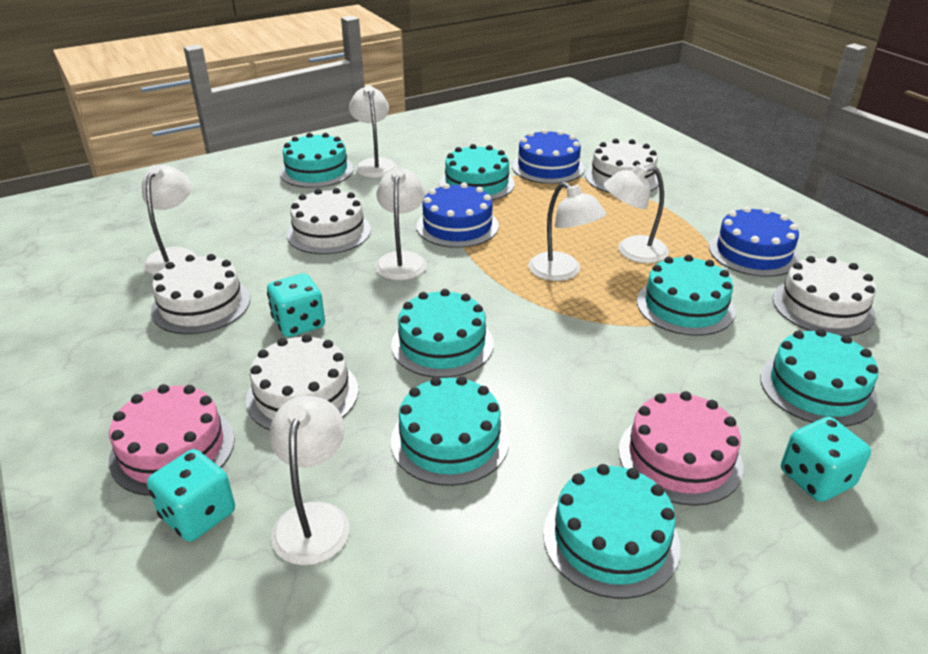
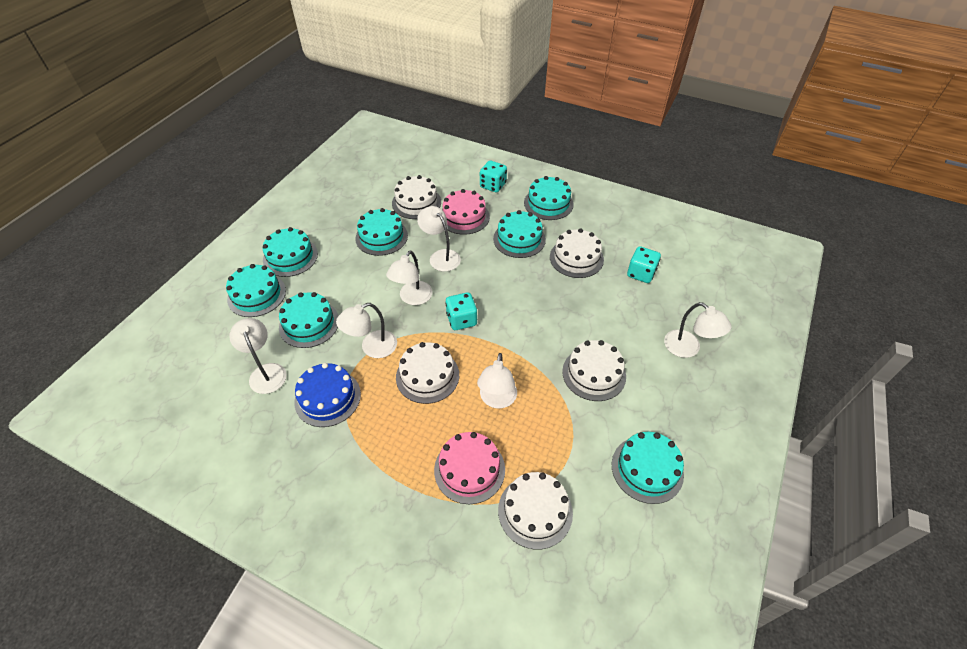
blue cake: [416,182,499,248] [512,129,585,184] [709,206,800,277] = 3 -> [294,363,361,427] = 1

